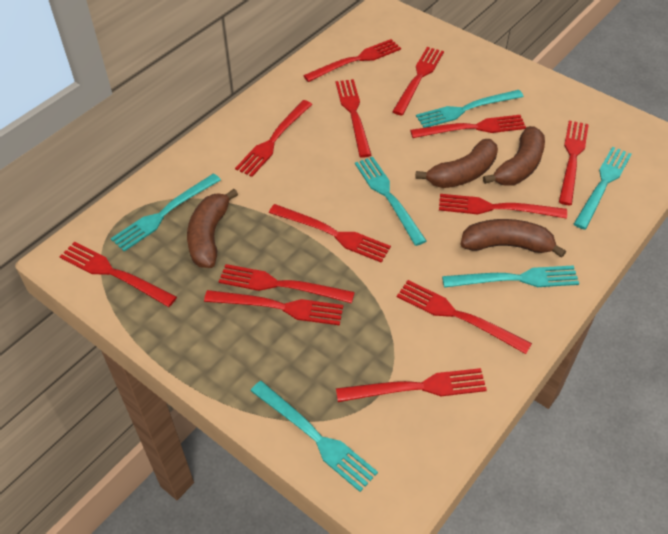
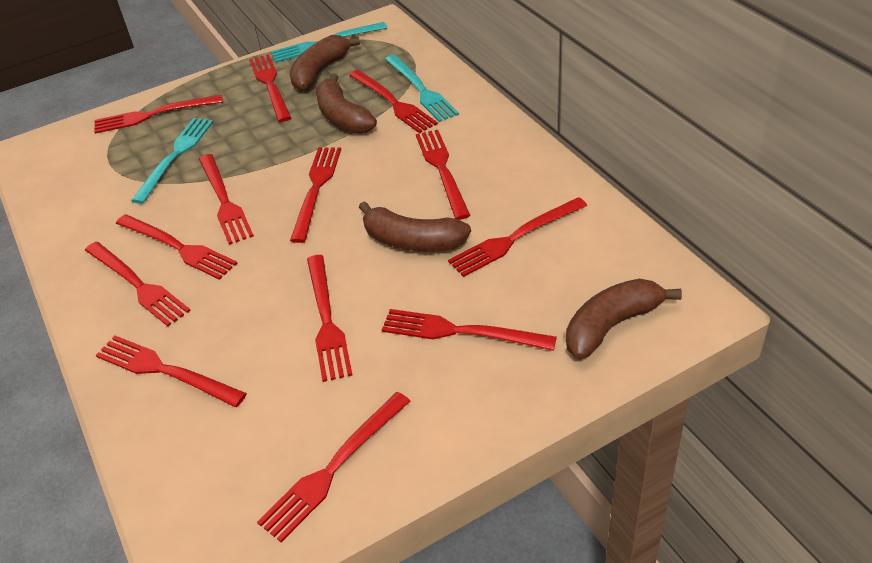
turquoise fork: [111,173,221,252] [251,381,378,492] [355,157,426,246] [416,90,524,128] [442,265,579,288] [574,147,632,230] = 6 -> [131,118,213,204] [271,22,387,63] [385,55,459,122] = 3

